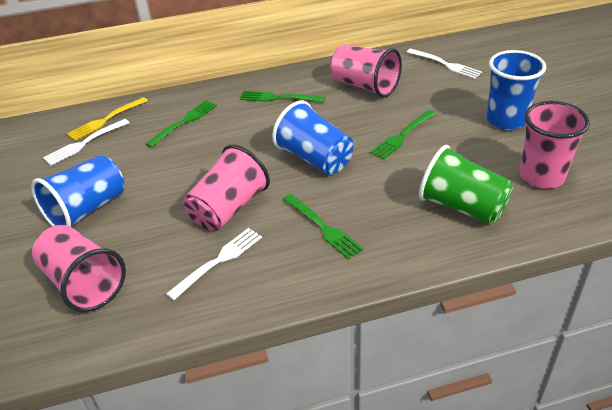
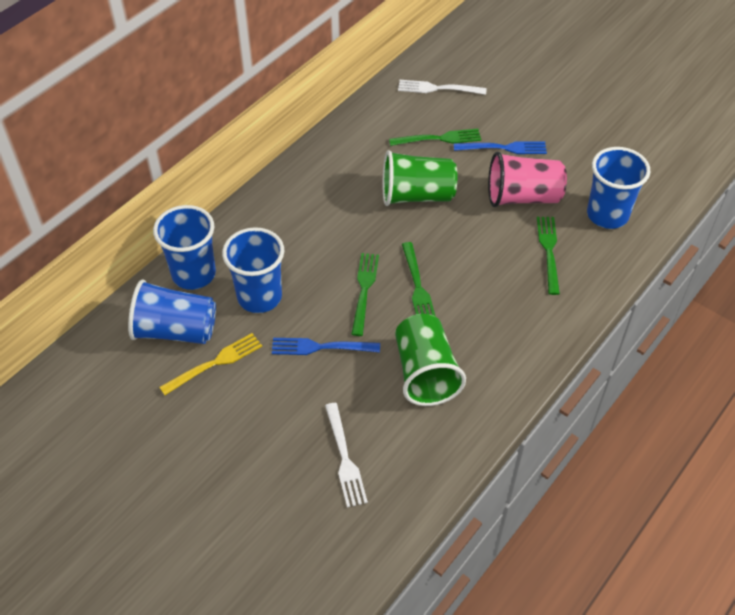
blue cup: [31,155,124,227] [272,101,353,175] [486,50,546,130] = 3 -> [128,279,216,344] [153,205,216,290] [222,227,284,313] [587,147,650,229] = 4
blue fork: none = 0 -> [272,338,380,355] [454,141,547,154] = 2
green cup: [419,145,513,225] = 1 -> [383,150,457,206] [395,314,466,406] = 2
pink cup: [32,225,126,312] [184,144,270,231] [330,45,402,98] [519,101,590,189] = 4 -> [488,151,567,207] = 1
white fork: [43,119,129,166] [166,228,262,300] [406,49,482,79] = 3 -> [325,403,368,508] [398,80,487,95] = 2

